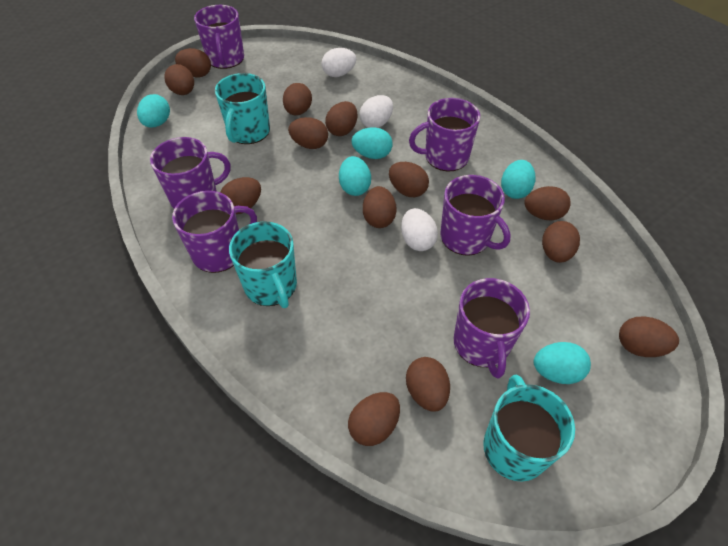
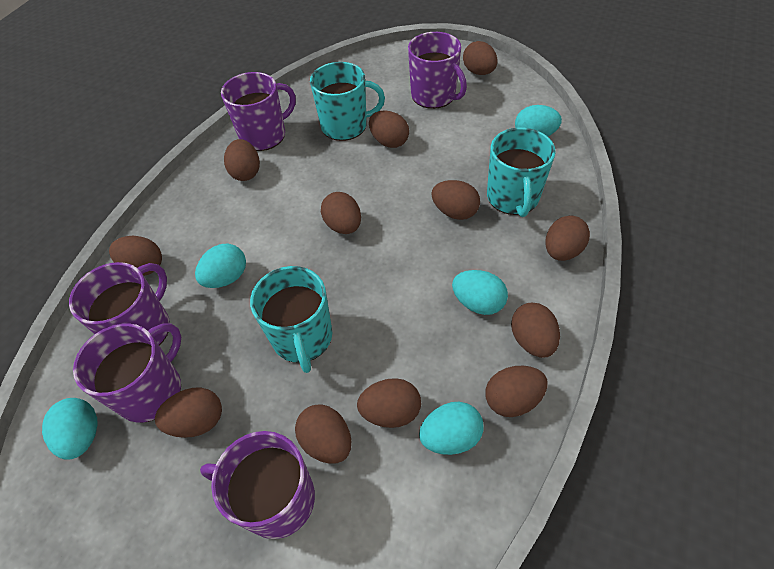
brown egg: [164,64,194,95] [175,48,211,77] [220,177,261,214] [283,83,312,115] [288,117,328,149] [325,101,358,136] [348,392,400,446] [363,186,397,228] [389,162,429,197] [406,357,450,411] [524,186,571,220] [542,221,580,263] [619,316,679,357] = 13 -> [109,236,162,276] [155,388,222,438] [224,139,260,181] [295,404,351,464] [321,192,361,234] [357,378,421,428] [369,110,409,148] [431,180,480,220] [463,41,498,75] [485,366,547,417] [511,303,560,358] [545,216,590,261] = 12
purple mug: [150,137,230,208] [172,191,257,273] [194,5,244,69] [409,98,480,171] [440,175,511,256] [454,278,530,379] = 6 -> [69,262,170,346] [73,323,181,423] [200,431,315,539] [221,72,296,151] [408,32,467,109] = 5
white egg: [322,48,356,77] [360,95,393,128] [401,208,438,251] = 3 -> none = 0

